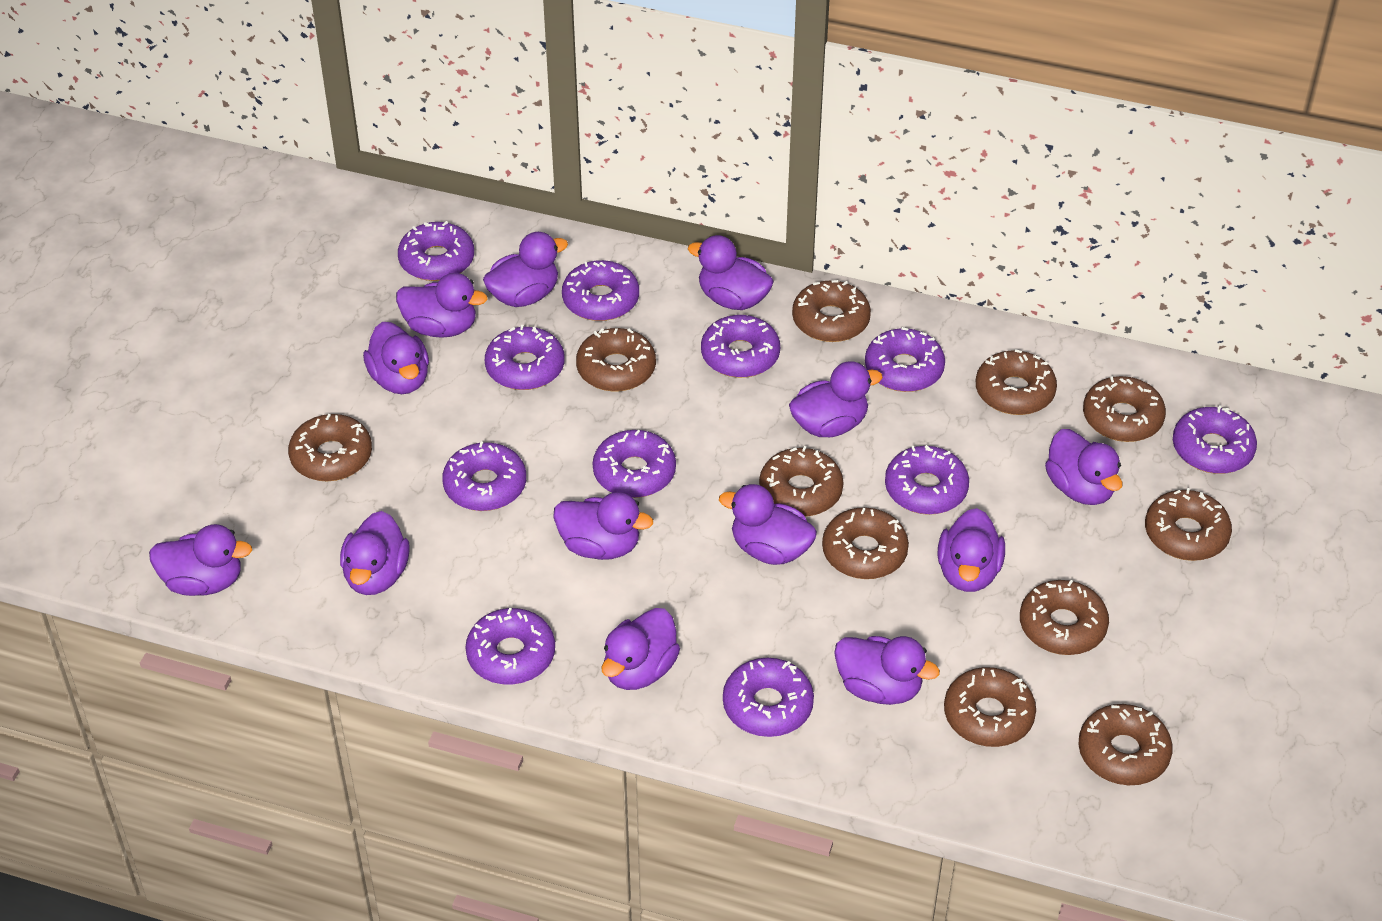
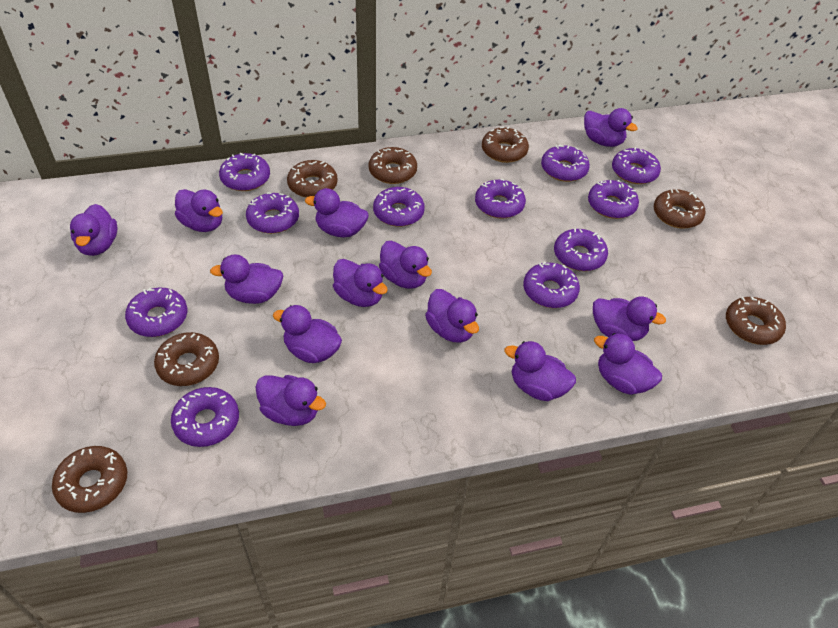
brown donut: [288,414,372,481] [576,328,656,392] [759,446,843,516] [792,280,871,342] [822,507,909,579] [944,667,1036,747] [976,349,1057,415] [1020,580,1109,655] [1078,704,1173,785] [1083,376,1166,442] [1145,488,1232,561] = 11 -> [52,446,127,513] [154,332,219,386] [287,160,338,198] [369,147,417,184] [482,126,529,163] [654,189,705,229] [726,296,786,345] = 7

